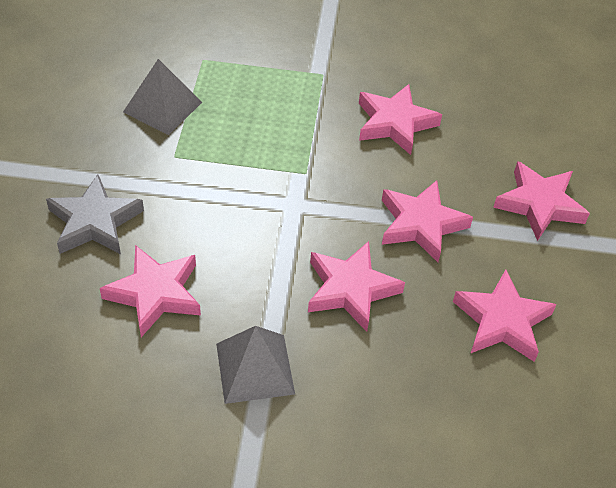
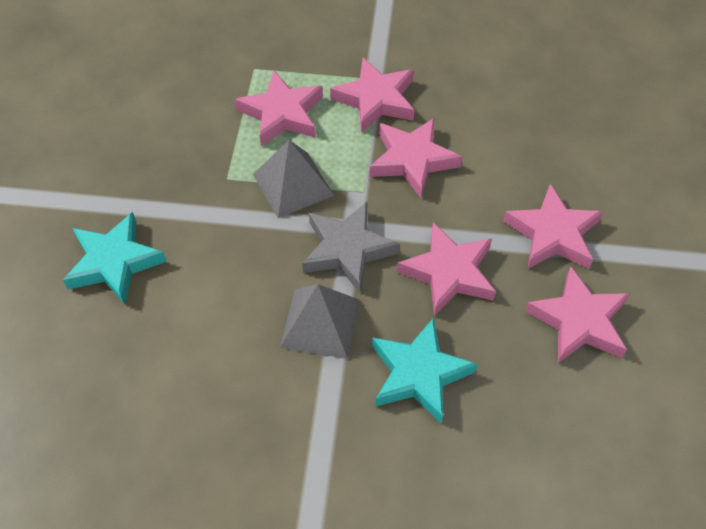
turquoise star: none = 0 -> [63,212,167,305] [372,318,477,423] = 2

